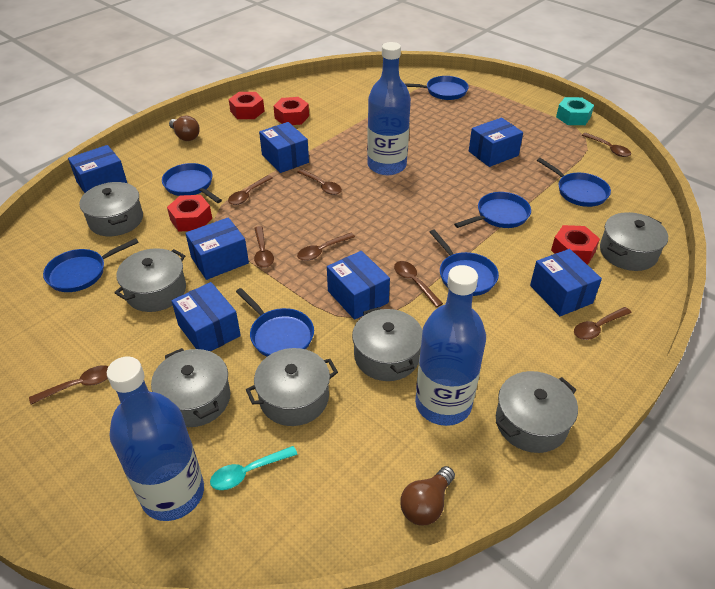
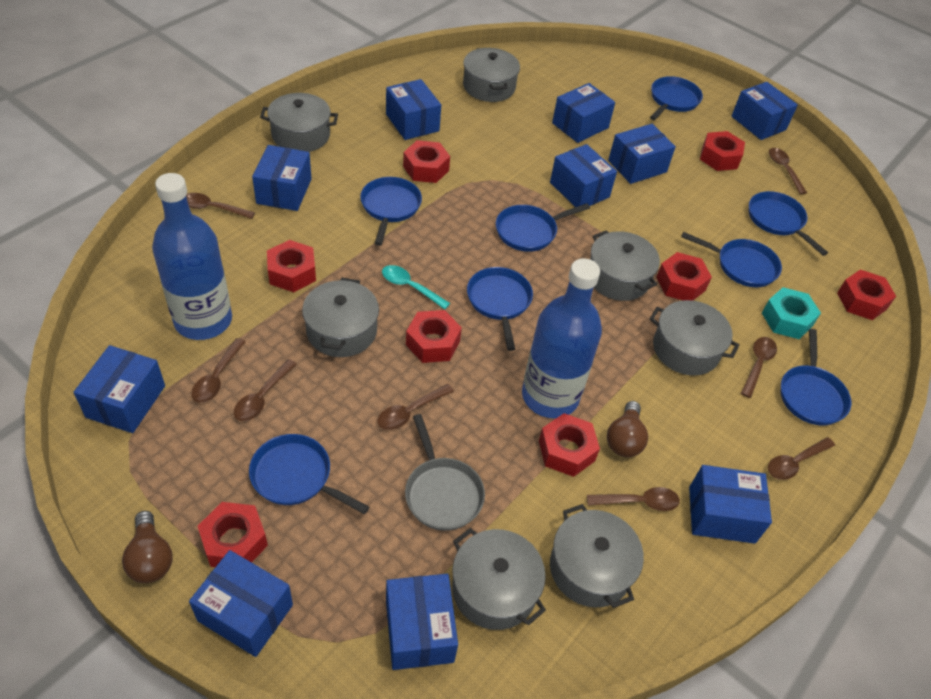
blue bottle: [107,356,204,521] [367,42,411,175] [415,265,486,426] = 3 -> [152,173,232,340] [522,258,602,418] = 2
blue box: [68,145,127,193] [171,282,241,352] [185,217,249,280] [259,122,309,173] [327,251,390,320] [469,118,523,167] [530,249,602,316] = 7 -> [73,345,165,433] [189,550,293,657] [252,145,311,211] [386,79,441,140] [386,574,458,670] [550,144,617,207] [552,83,615,143] [608,124,676,184] [689,465,772,544] [731,82,798,140] = 10
blue pan: [43,238,139,292] [162,163,222,203] [236,288,314,357] [404,76,469,100] [430,229,499,296] [454,192,531,228] [537,158,611,207] = 7 -> [249,434,369,514] [360,177,422,246] [467,267,533,351] [496,203,590,252] [650,76,703,120] [681,232,782,287] [749,191,828,256] [780,329,851,426] = 8
grey pan: none = 0 -> [405,414,485,531] = 1
red nut: [167,195,212,232] [229,92,264,119] [274,97,309,125] [551,225,600,265] = 4 -> [198,502,268,567] [267,240,316,292] [403,140,450,183] [406,310,462,363] [539,413,600,477] [657,252,712,301] [700,131,745,171] [837,270,896,320] = 8

